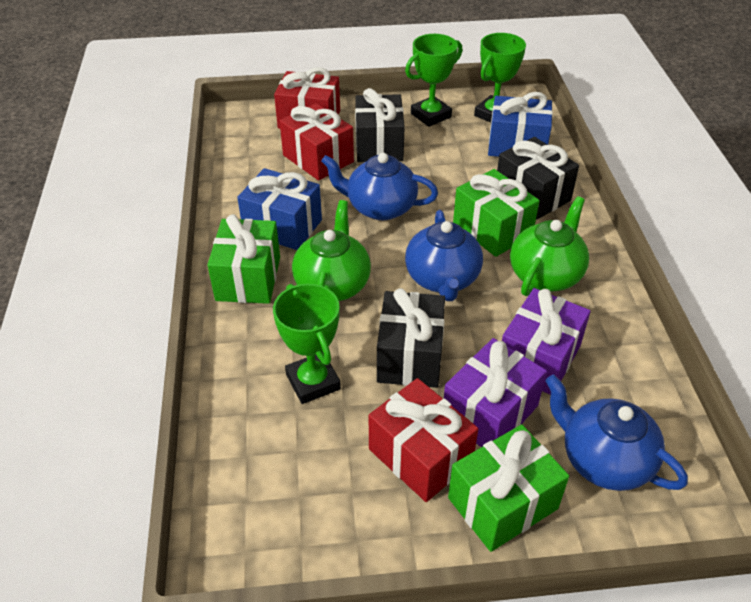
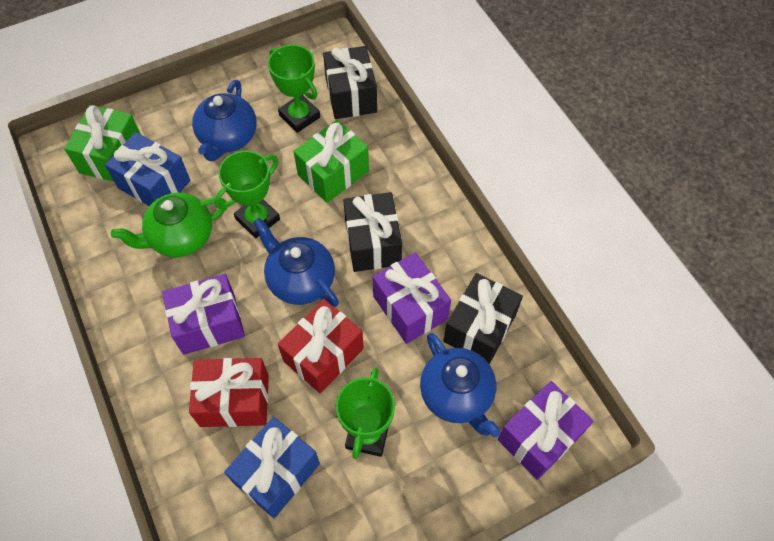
green gift: [207,214,280,304] [448,425,569,552] [453,169,539,257] = 3 -> [64,105,140,182] [293,120,369,203] = 2
green teapot: [292,200,371,301] [510,196,589,296] = 2 -> [111,193,227,257] = 1
purple gift: [444,338,547,447] [502,288,591,395] = 2 -> [162,274,245,355] [373,252,451,344] [498,381,593,480] = 3
red gift: [274,67,340,129] [280,103,354,181] [369,378,478,502] = 3 -> [189,358,269,427] [278,299,364,393] = 2

